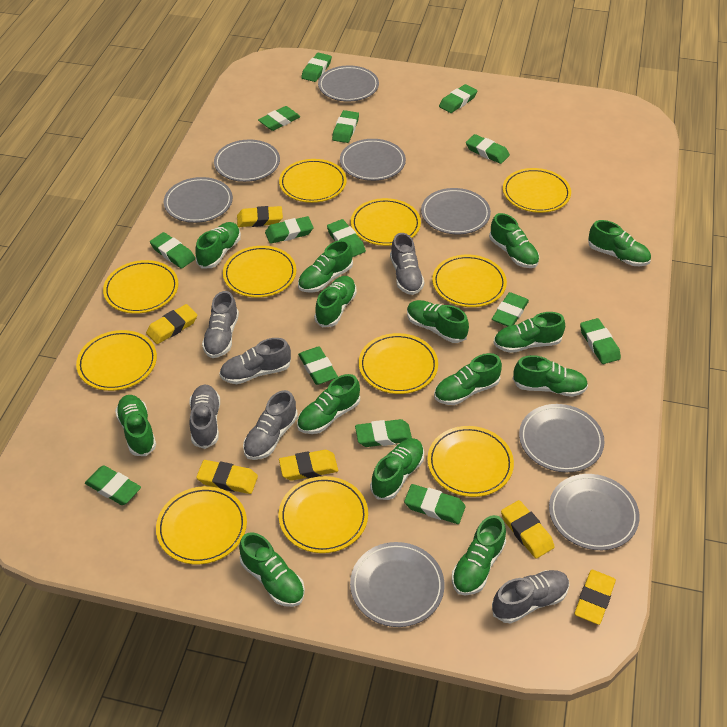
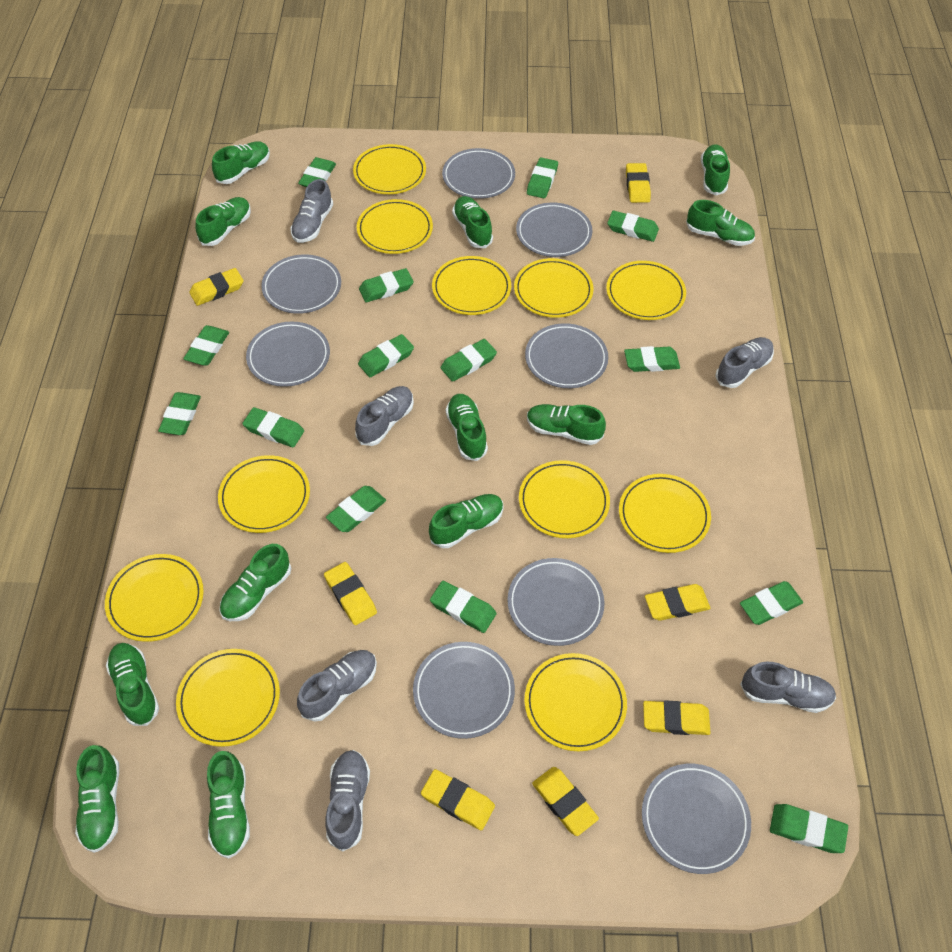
green shoe: [115,395,156,456] [195,222,241,269] [239,532,305,607] [297,374,360,434] [298,240,353,293] [314,276,357,327] [370,438,424,500] [407,300,469,343] [434,353,502,405] [452,515,506,595] [489,213,539,268] [493,312,565,353] [513,355,588,397] [588,220,651,266] = 14 -> [75,745,119,853] [106,643,159,726] [195,197,251,246] [207,751,250,859] [212,141,270,184] [219,544,291,621] [429,494,504,548] [446,394,488,461] [452,196,493,248] [527,404,606,445] [686,200,755,246] [701,144,730,195] = 12
yellow eraser: [146,304,197,344] [196,460,258,494] [237,206,283,227] [279,450,338,481] [501,500,555,559] [574,570,616,625] = 6 -> [189,268,244,306] [324,562,377,625] [421,769,495,830] [532,767,599,836] [626,163,651,203] [643,700,710,735] [645,584,711,621] = 7

